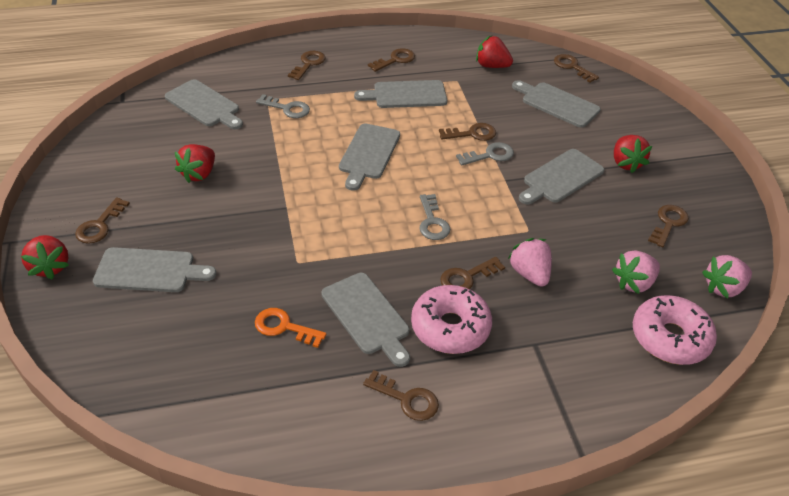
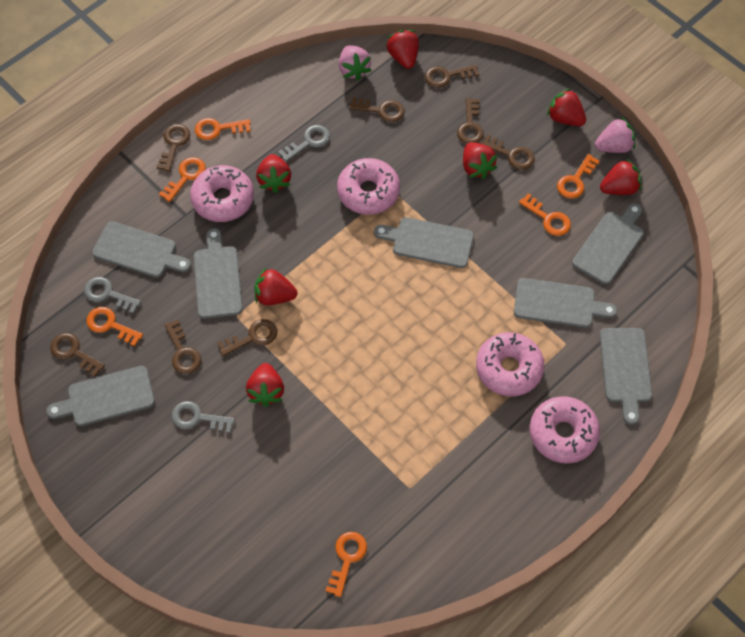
orange key: [255,308,326,348] = 1 -> [87,307,143,347] [159,157,206,202] [195,118,251,140] [326,532,367,597] [519,193,571,236] [557,154,600,198] = 6
pink donut: [411,285,492,354] [633,295,717,365] = 2 -> [190,165,254,222] [337,158,400,215] [476,332,545,396] [530,396,600,464] = 4
pink strawberry: [508,238,552,287] [612,251,660,294] [702,255,752,298] = 3 -> [339,45,372,81] [595,117,635,153] = 2
red strawberry: [21,235,69,279] [175,144,215,183] [476,36,513,68] [614,135,652,173] = 4 -> [246,363,284,407] [255,267,298,305] [256,154,291,193] [386,30,419,69] [463,142,497,179] [547,88,586,126] [600,158,641,195] = 7

